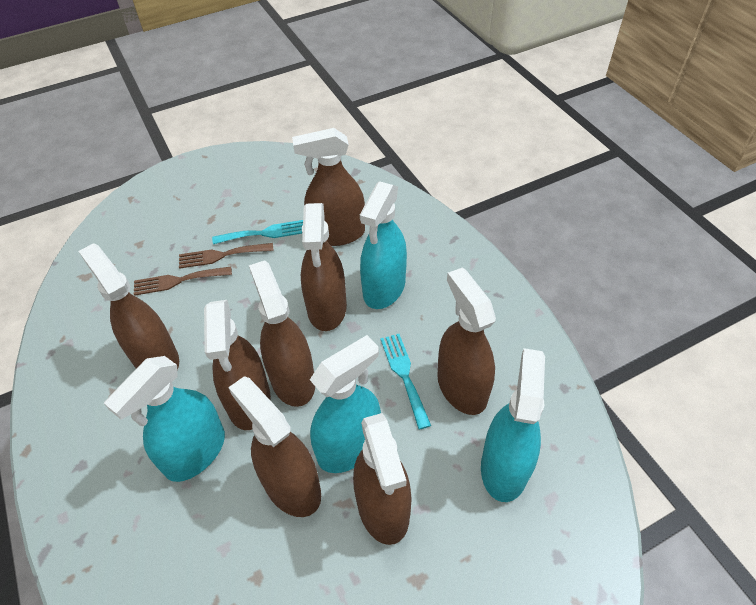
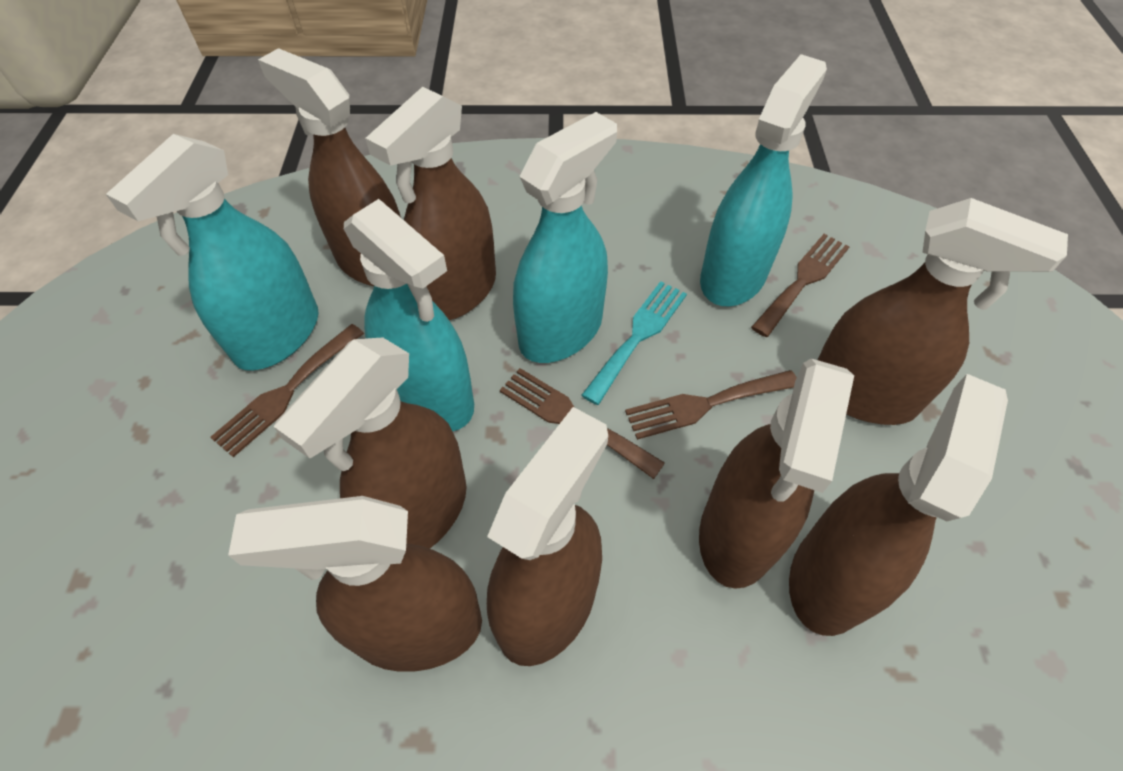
brown fork: [134,266,232,296] [179,243,274,269] = 2 -> [210,324,364,457] [500,368,665,479] [625,370,797,440] [751,234,850,337] = 4
turquoise fork: [212,220,303,244] [380,334,431,430] = 2 -> [581,281,687,405] = 1

